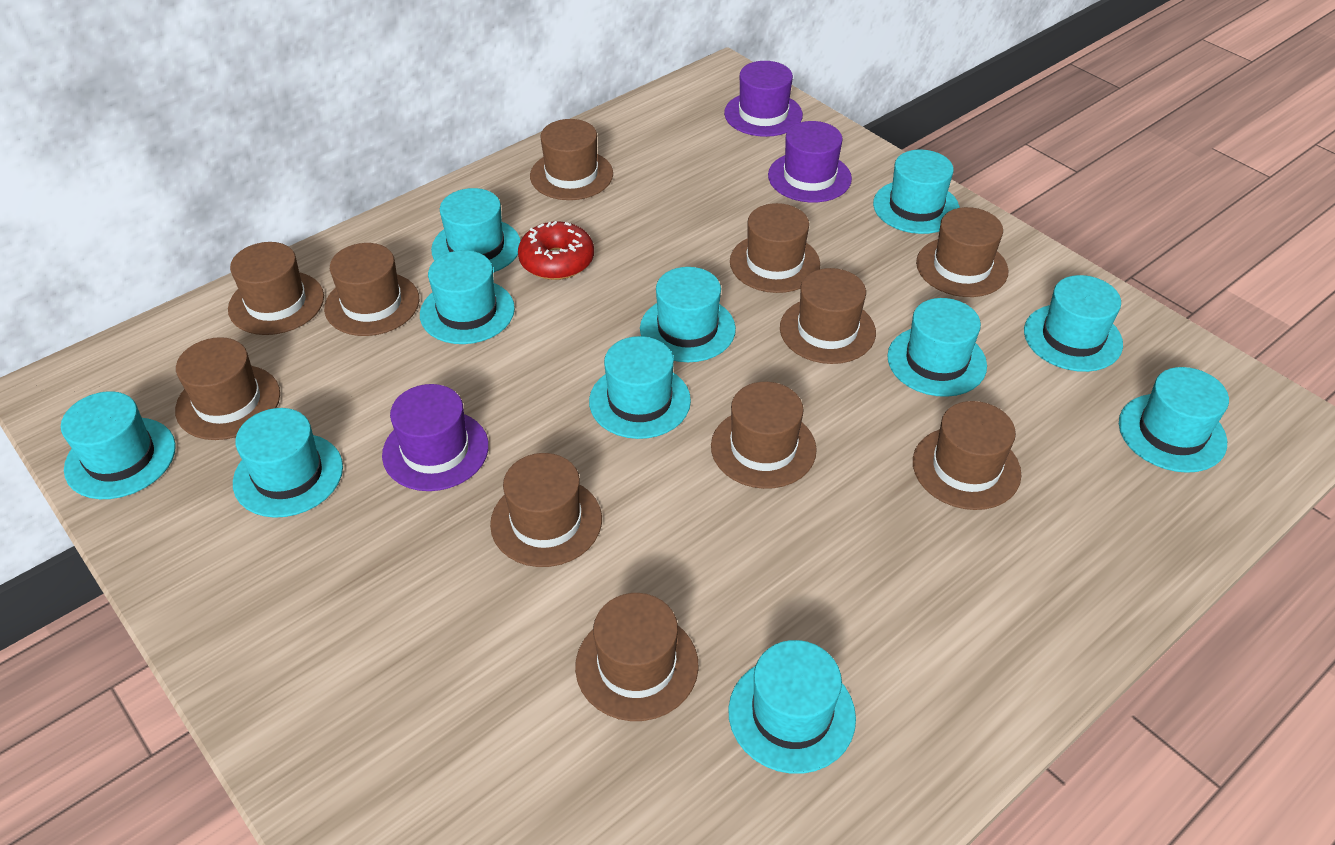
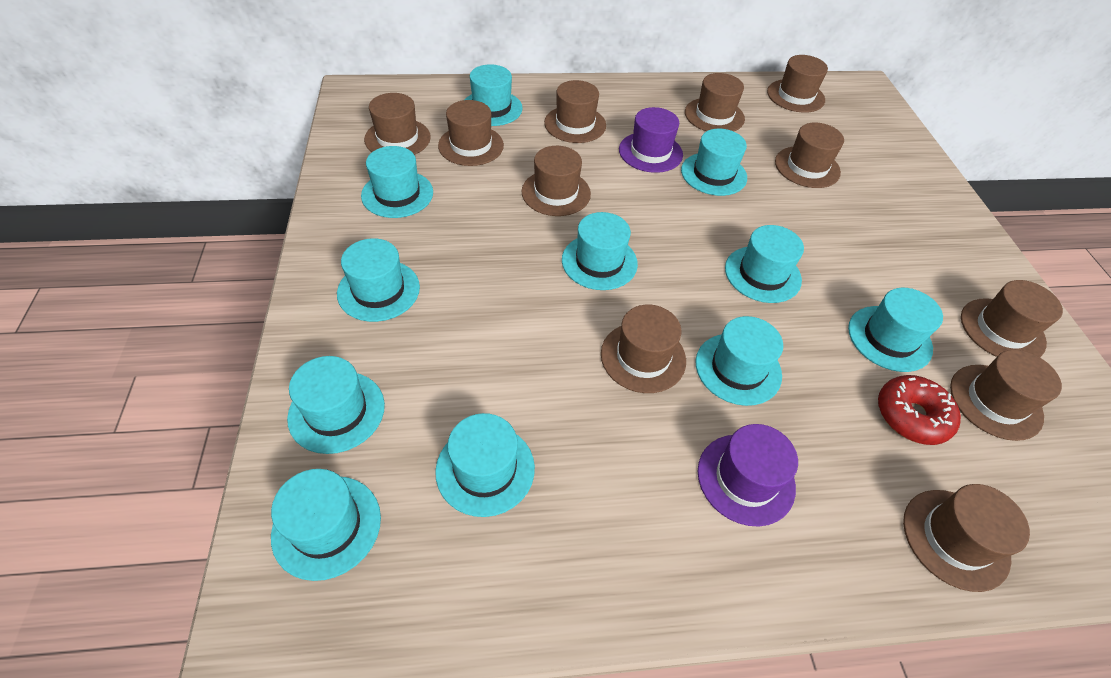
purple hat: [382,384,489,491] [724,61,803,137] [768,121,852,202] = 3 -> [619,107,683,173] [698,424,798,527] = 2

